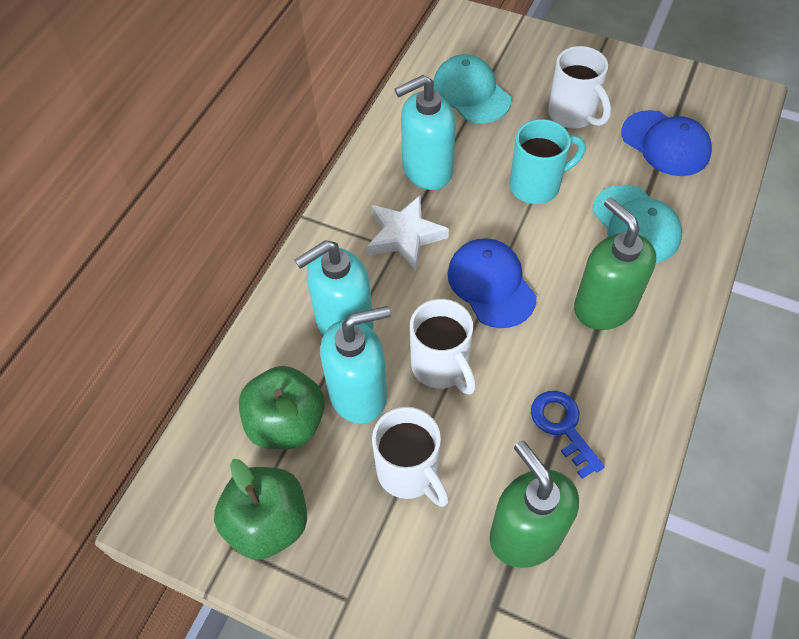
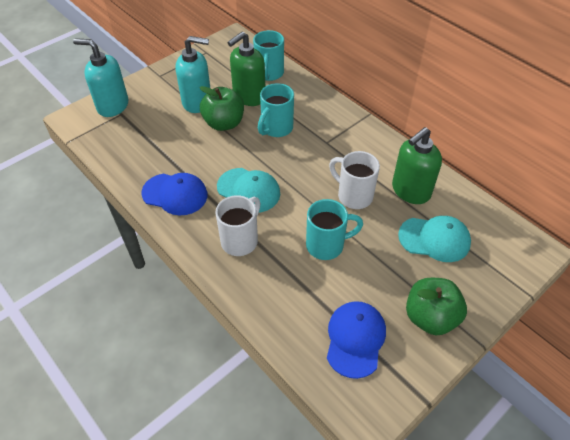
blue key: [531,391,605,479] = 1 -> none = 0
turquoise mug: [510,119,586,204] = 1 -> [253,30,284,81] [258,83,294,137] [306,199,363,260] = 3
turquoise soap dispenser: [295,240,374,336] [320,306,390,424] [395,75,456,190] = 3 -> [73,38,128,117] [175,36,211,113] = 2
white mug: [372,407,449,507] [410,299,476,395] [548,46,611,128] = 3 -> [215,195,261,256] [329,151,380,209] = 2
white star: [367,195,449,270] = 1 -> none = 0

